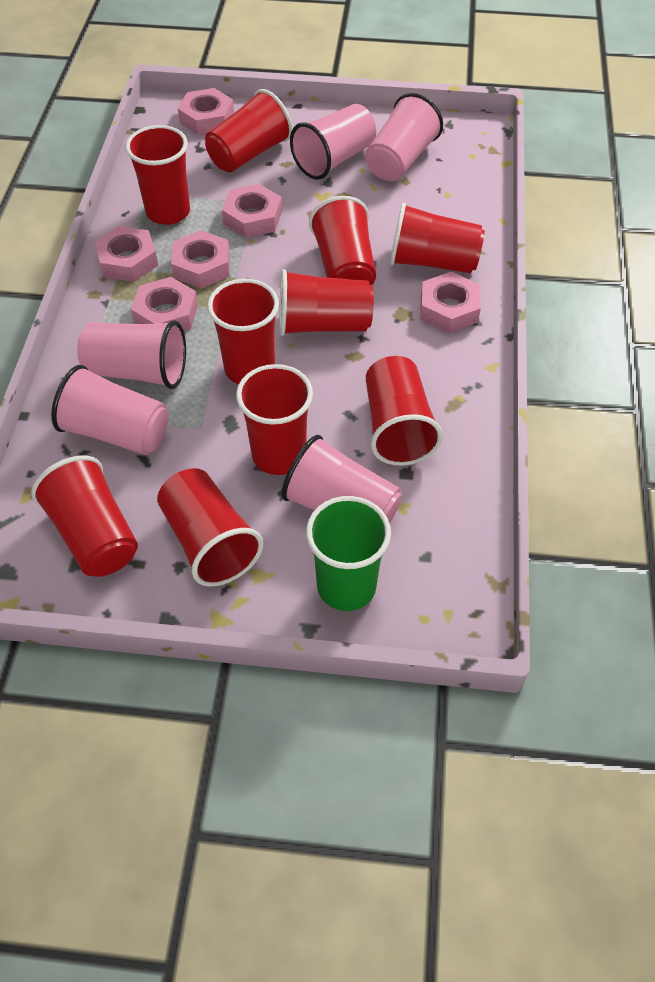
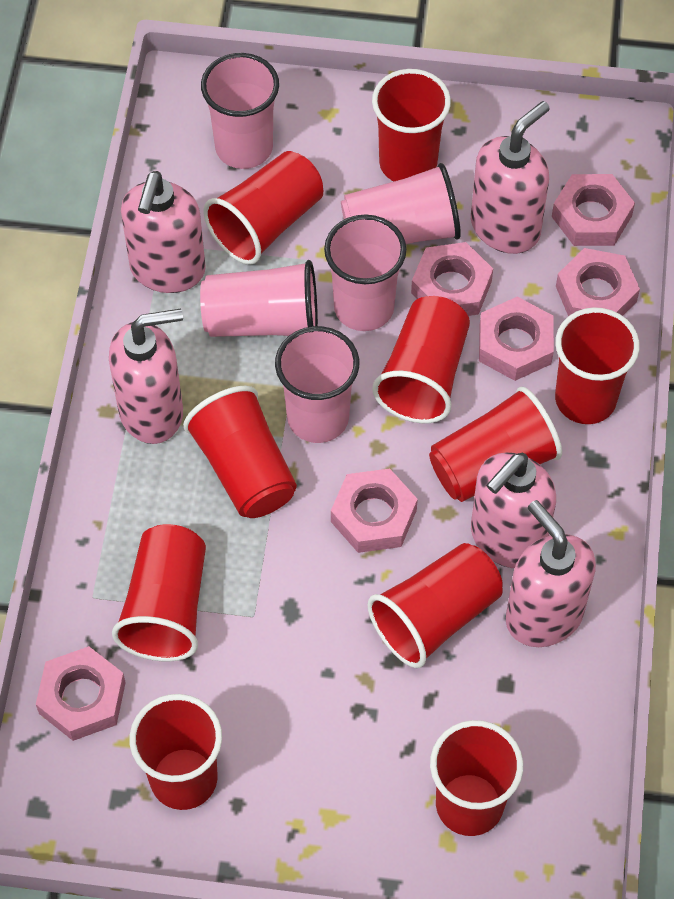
green cup: [306,496,391,611] = 1 -> none = 0
pink soap dispenser: none = 0 -> [109,309,183,444] [121,171,206,293] [471,101,550,254] [471,452,556,568] [506,500,596,647] = 5

